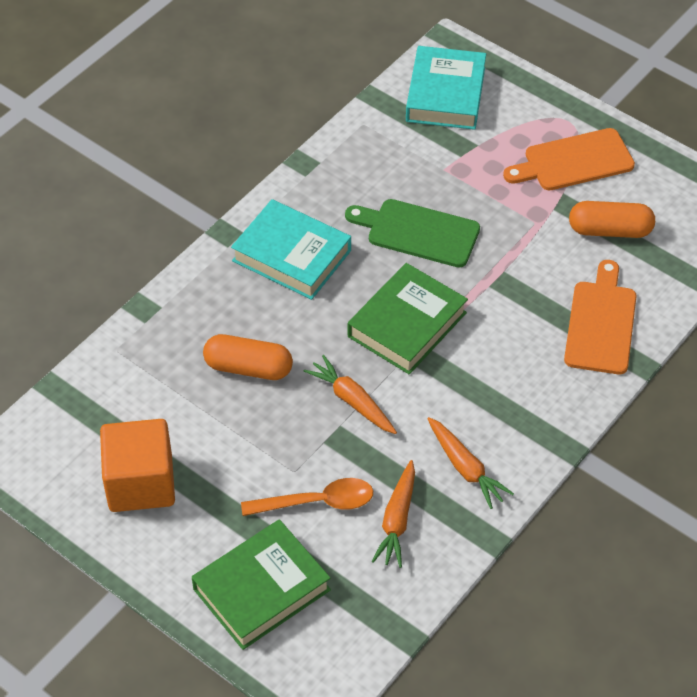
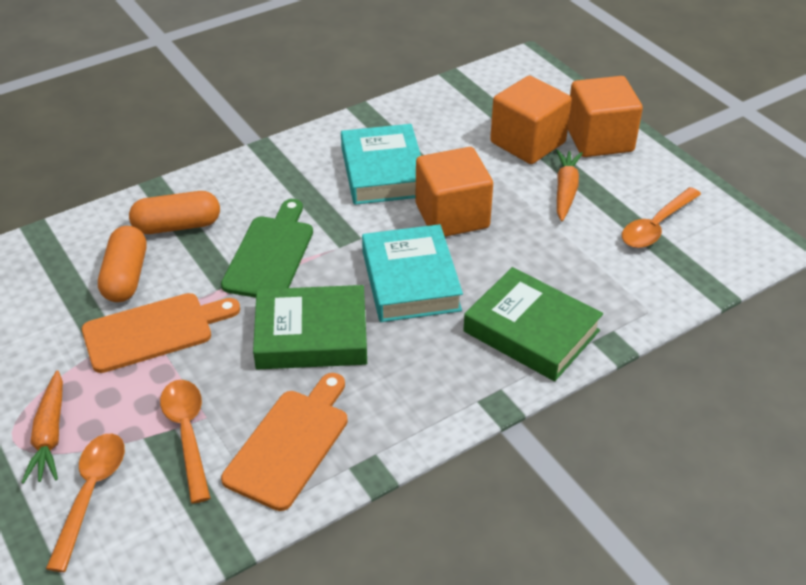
orange carrot: [304,355,397,434] [371,460,415,568] [427,417,514,509] = 3 -> [21,370,63,484] [556,149,583,222] = 2
orange cube: [100,419,175,512] = 1 -> [416,147,493,237] [490,75,572,164] [568,76,643,157] = 3
orange spoon: [241,478,373,516] = 1 -> [46,434,125,572] [160,380,211,503] [622,187,701,248] = 3

